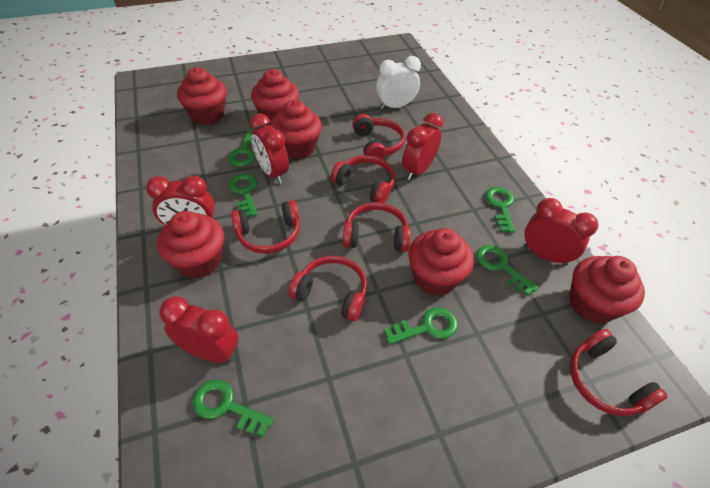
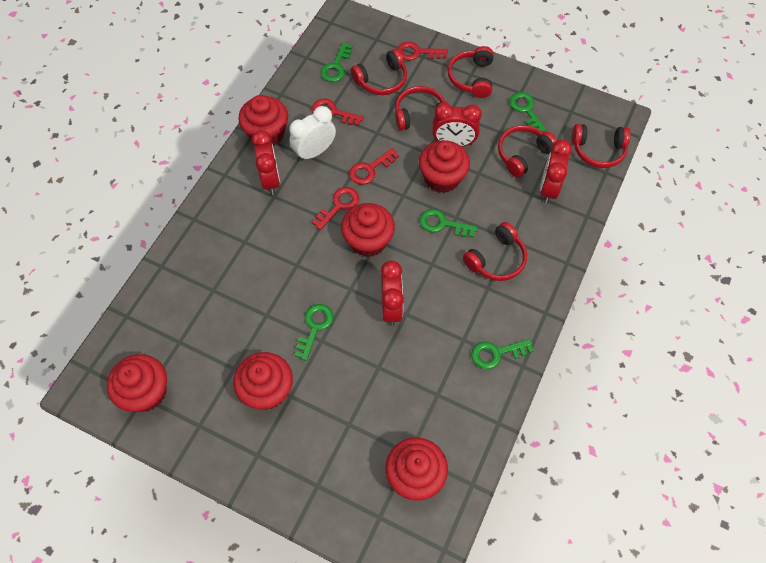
green key: [193,380,274,437] [228,129,255,166] [229,174,258,217] [384,307,458,345] [476,245,538,295] [485,187,515,233] = 6 -> [294,304,333,361] [321,42,353,82] [420,209,477,238] [471,339,534,369] [509,92,547,132] = 5
red clock: [146,176,215,226] [159,296,239,363] [250,113,289,184] [402,113,443,180] [524,198,598,266] = 5 -> [252,130,280,195] [380,260,404,326] [432,103,482,147] [540,139,572,204] = 4
red key: none = 0 -> [312,99,364,126] [312,187,359,230] [349,148,399,185] [397,42,448,61] = 4

